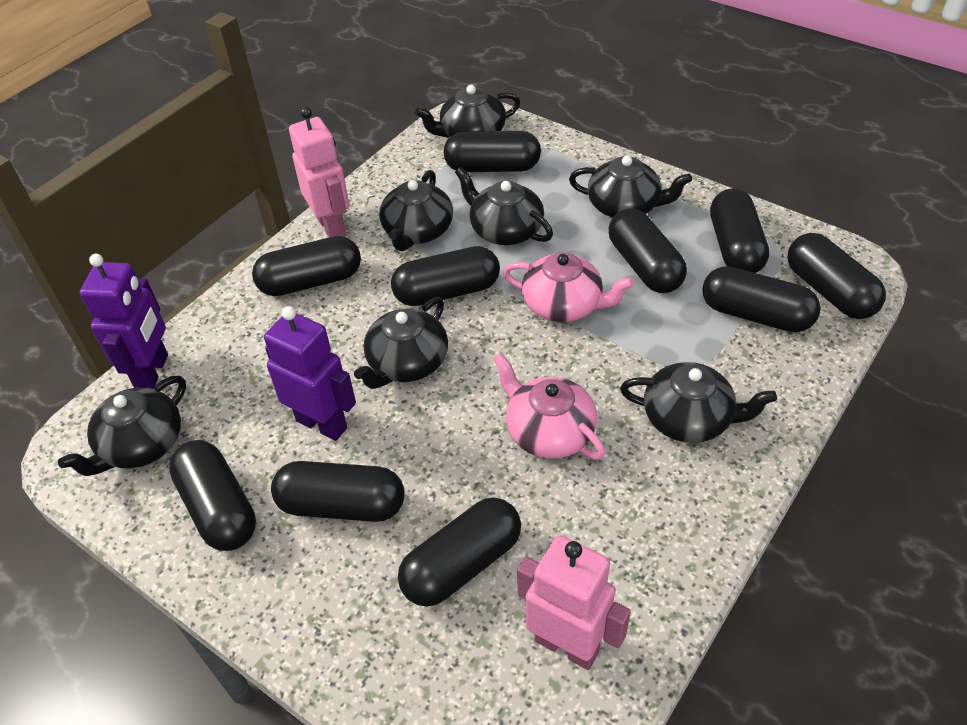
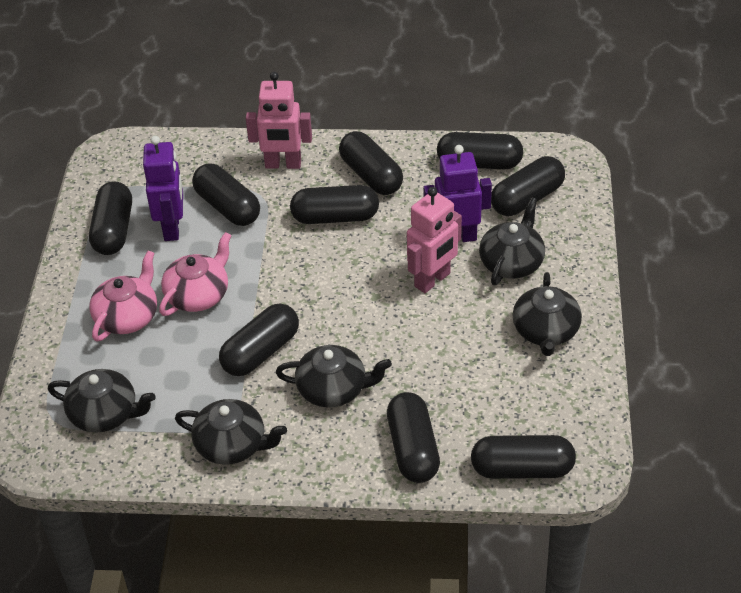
black capsule: [169,440,256,551] [252,236,361,296] [271,461,405,522] [391,246,500,306] [398,497,521,607] [443,131,541,172] [609,208,687,293] [702,266,821,332] [710,188,769,273] [787,233,886,319] = 10 -> [89,181,132,255] [192,163,260,226] [219,303,299,376] [290,185,379,224] [339,131,403,195] [387,392,440,483] [437,132,523,169] [471,435,576,479] [491,156,565,216] = 9
black teapot: [58,375,186,476] [354,297,448,389] [379,170,453,251] [415,85,520,137] [455,167,553,245] [569,156,692,218] [620,362,777,443] = 7 -> [48,369,156,433] [175,399,287,465] [276,345,392,408] [479,197,545,285] [513,272,582,356] = 5

